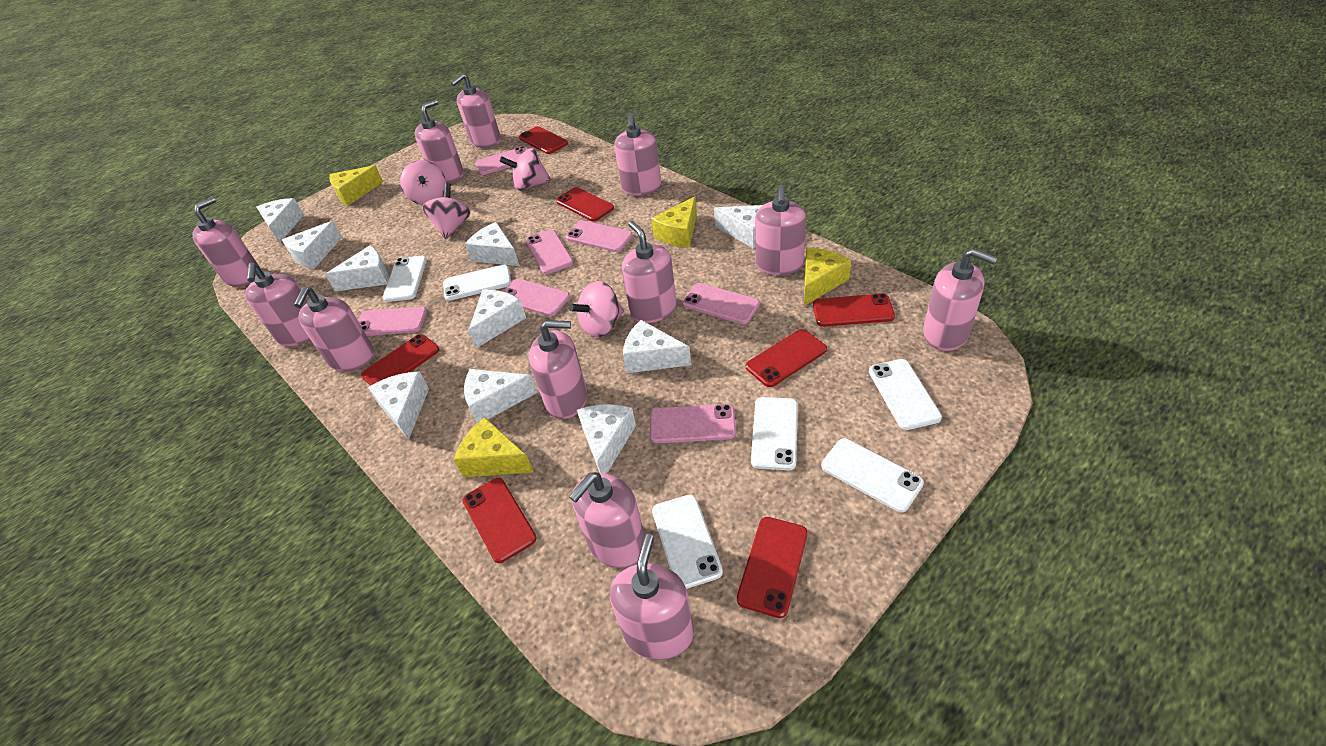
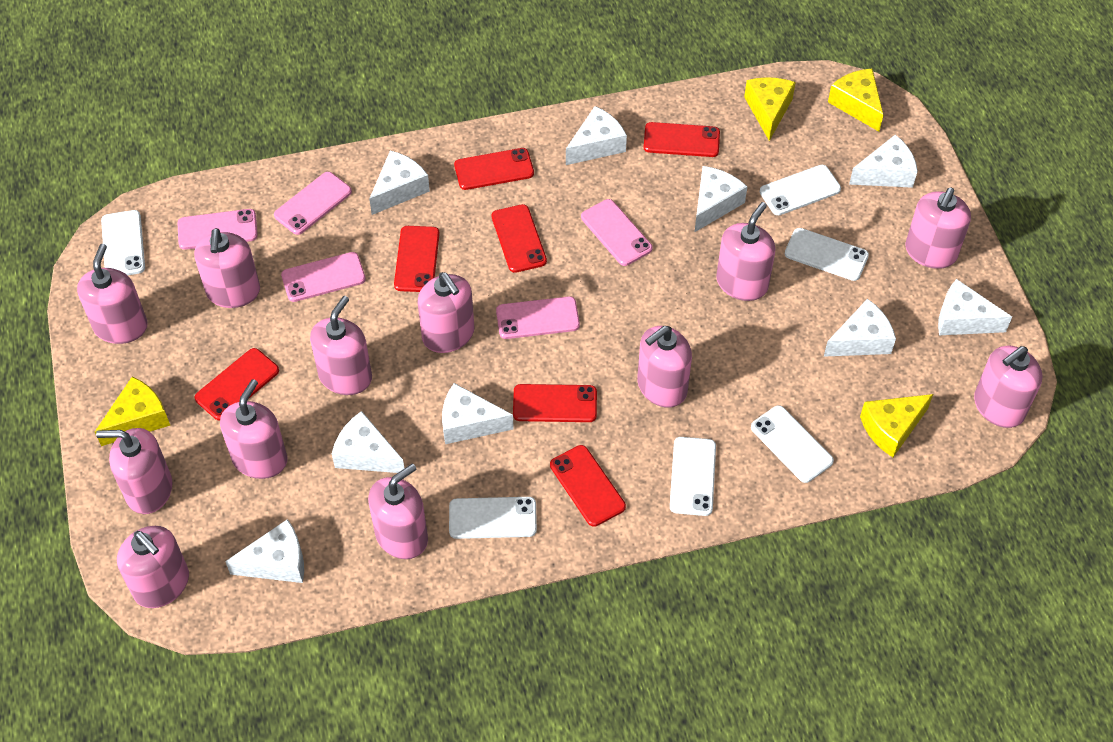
pink phone: [358,307,427,336] [475,146,527,175] [503,279,570,317] [526,230,573,274] [566,220,633,252] [650,404,736,443] [682,283,760,324] = 7 -> [177,209,258,250] [274,172,352,235] [281,252,366,302] [496,296,580,339] [581,199,653,266] = 5
pink spinning top: [400,160,446,205] [422,183,471,239] [499,148,551,191] [569,281,624,337] = 4 -> none = 0
white cheese: [257,198,304,244] [282,221,342,269] [325,245,389,291] [368,371,429,440] [464,369,537,423] [465,222,520,266] [468,290,526,348] [577,404,636,474] [623,320,691,373] [714,205,762,248] = 10 -> [225,519,304,583] [332,411,404,473] [369,150,430,215] [442,383,514,444] [566,106,627,165] [695,166,747,232] [824,299,896,357] [849,135,918,188] [938,279,1012,335] = 9

